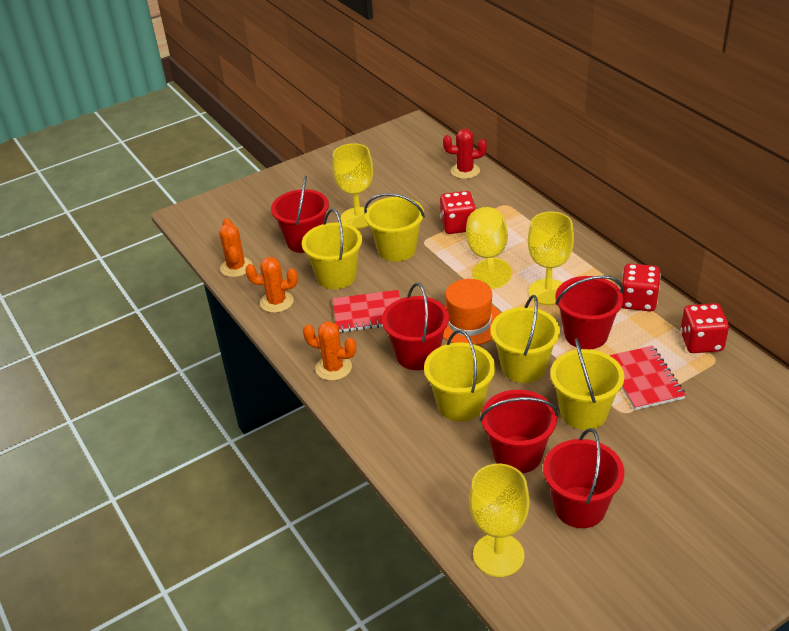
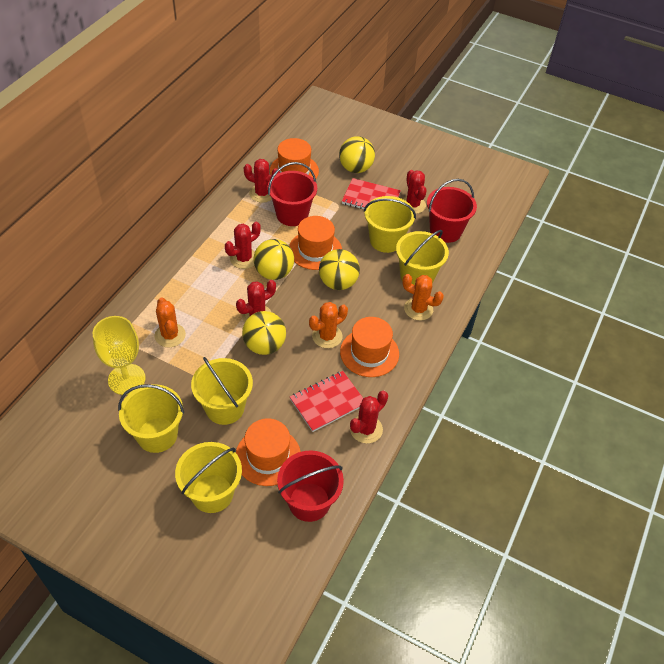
orange hat: [443,279,501,345] = 1 -> [236,418,301,486] [270,138,319,178] [289,216,342,270] [340,317,399,377] = 4
red bucket: [271,176,329,253] [382,283,449,370] [480,390,558,473] [543,428,624,528] [555,276,623,349] = 5 -> [268,162,317,226] [277,450,344,522] [427,179,477,243] = 3
red cactus: [443,129,487,179] = 1 -> [225,222,261,269] [236,280,276,322] [244,159,280,203] [350,391,388,444] [402,170,427,214] = 5
red dice: [440,191,476,234] [622,263,661,311] [680,303,729,353] = 3 -> none = 0
yellow ball: none = 0 -> [242,311,286,355] [254,239,294,280] [319,249,360,290] [339,136,375,173] = 4
yellow goblet: [332,143,373,229] [466,207,512,289] [469,464,529,577] [528,211,574,305] = 4 -> [93,316,146,395] = 1

